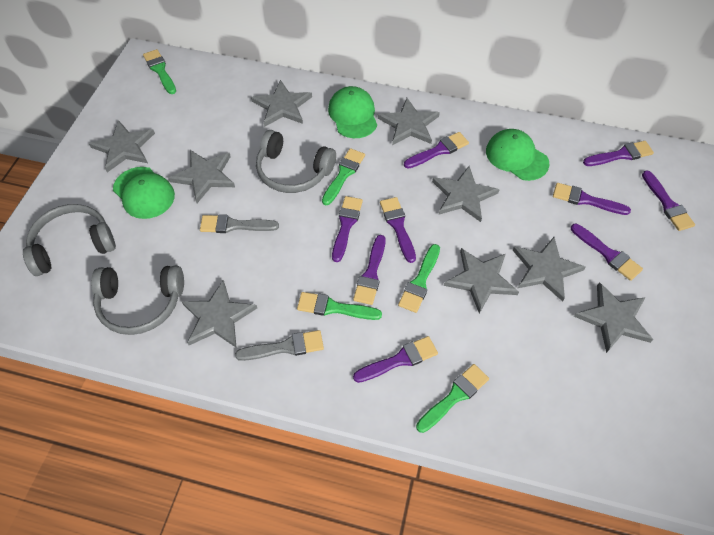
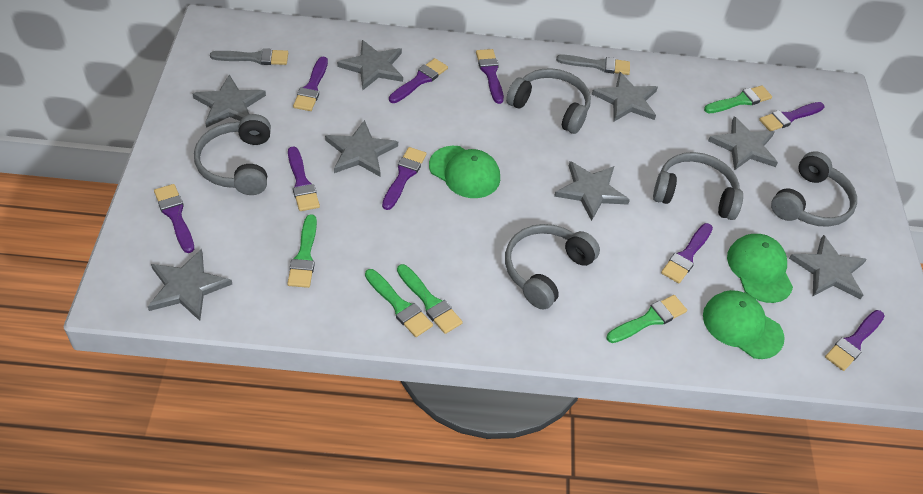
grey headphones: [23,204,116,276] [91,265,184,335] [256,130,336,193] = 3 -> [194,114,271,195] [505,224,600,310] [506,68,591,134] [653,152,743,220] [771,151,857,227] = 5
grey star: [89,121,155,172] [168,150,235,203] [181,280,257,348] [251,80,312,127] [378,98,440,145] [432,166,500,222] [444,248,519,314] [513,237,586,302] [574,282,653,353] = 9 -> [148,249,232,321] [192,75,266,128] [325,120,398,177] [337,40,403,90] [554,161,630,221] [592,72,658,122] [708,116,778,170] [789,235,867,299] = 8

